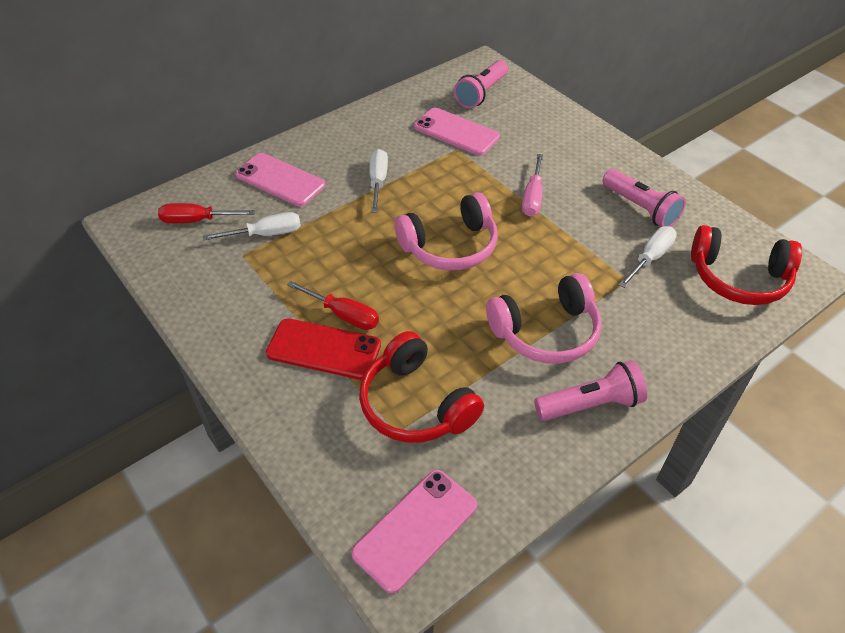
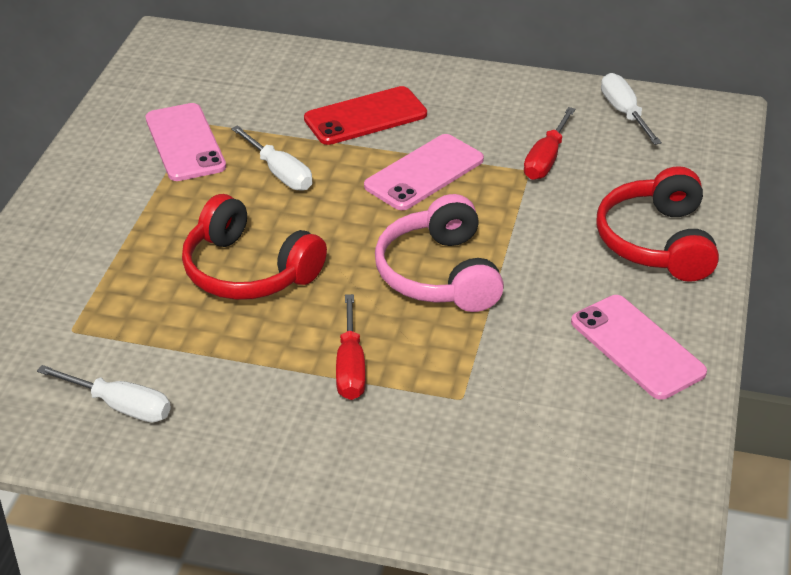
pink flashlight: [454,60,508,109] [534,360,647,421] [602,169,686,227] = 3 -> none = 0
pink headphones: [394,192,498,271] [486,273,602,364] = 2 -> [375,194,504,312] = 1
pink screwdriver: [522,154,543,217] = 1 -> none = 0

